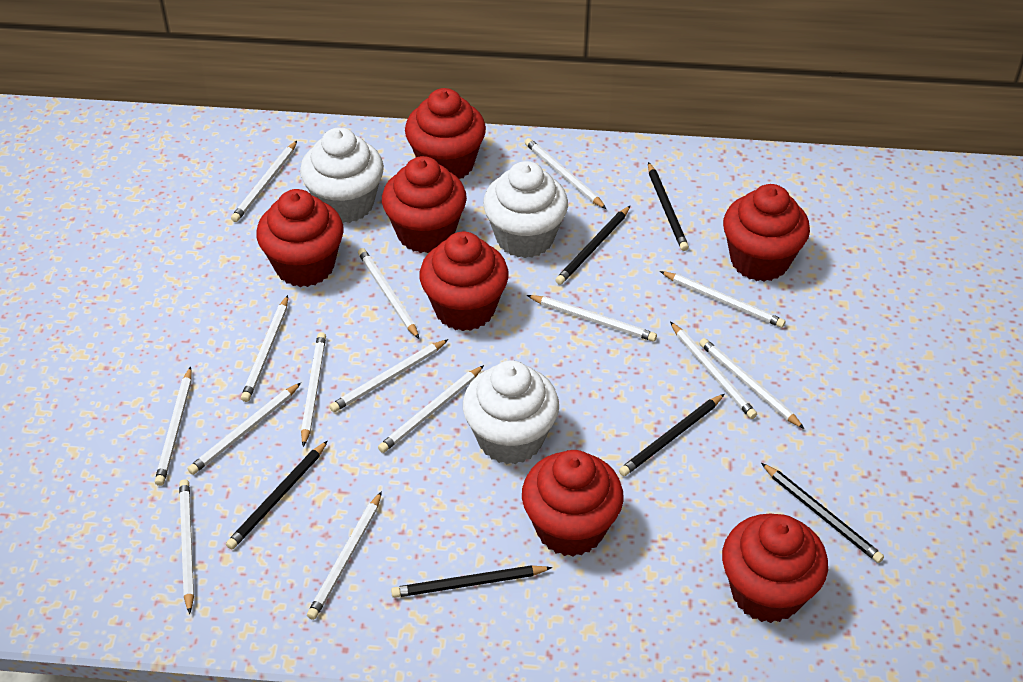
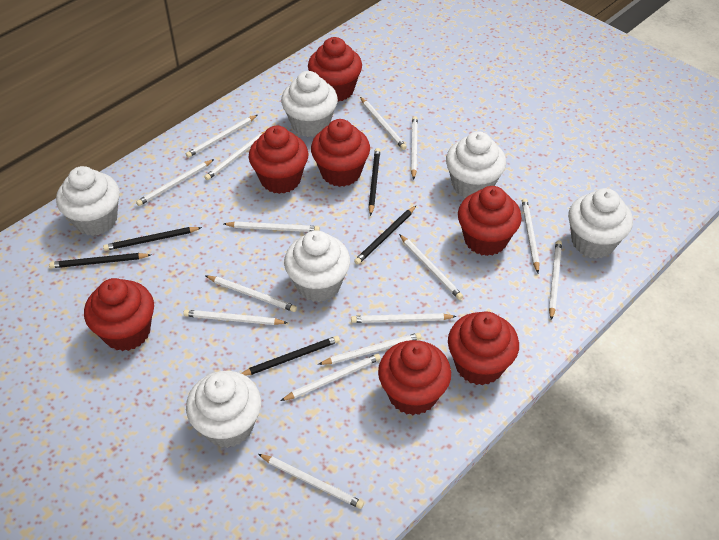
black pencil: [226,441,328,550] [391,565,552,598] [555,206,630,285] [619,394,724,476] [648,162,689,251] [761,463,884,563] = 6 -> [49,253,151,268] [103,227,202,251] [241,336,340,376] [354,206,416,265] [369,148,380,216] = 5
white cupcake: [300,127,384,223] [463,360,559,464] [483,161,568,258] = 3 -> [56,166,120,236] [186,371,261,448] [281,71,338,137] [284,230,350,302] [446,131,506,198] [568,188,633,258] = 6

